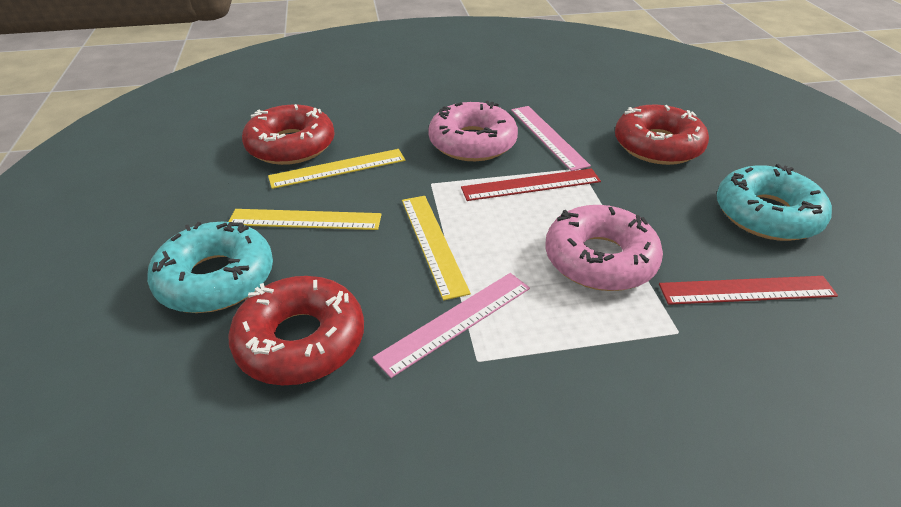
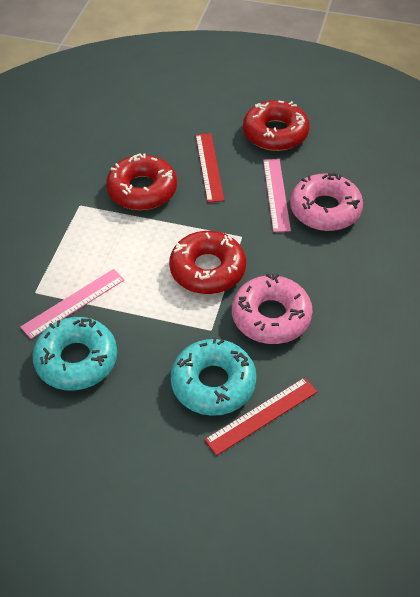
yellow ruler: [229,209,382,230] [268,149,405,189] [402,196,471,300] = 3 -> none = 0

